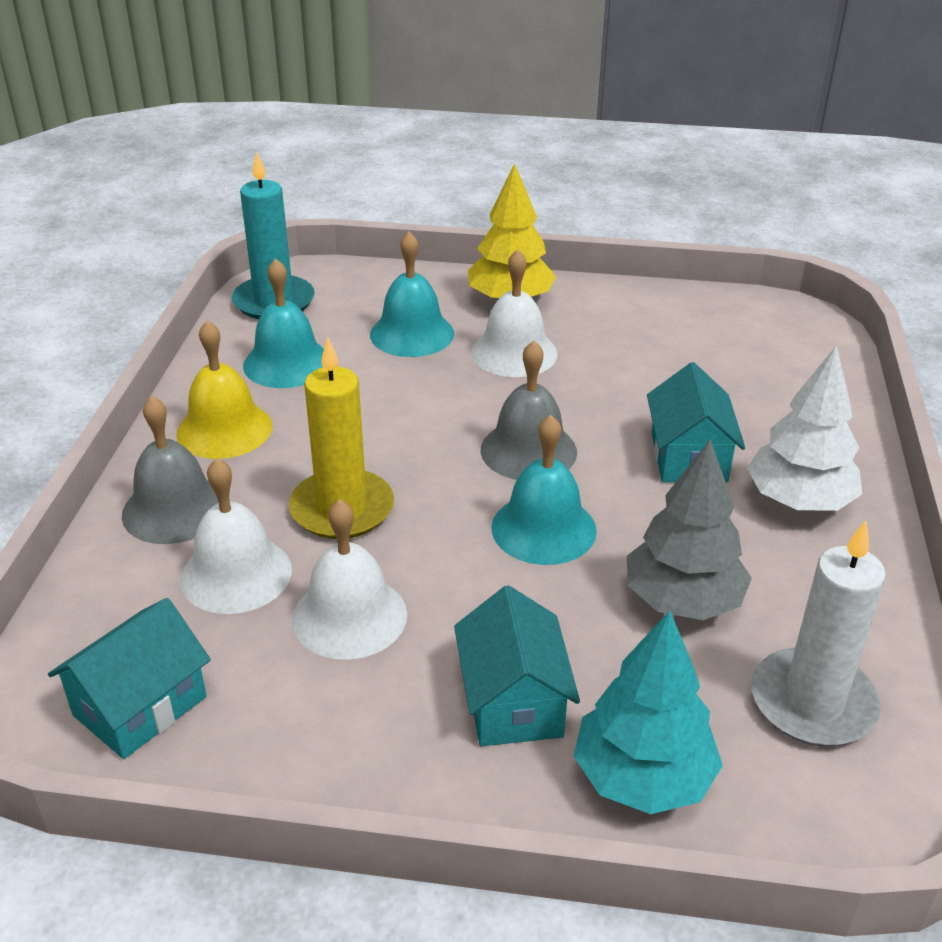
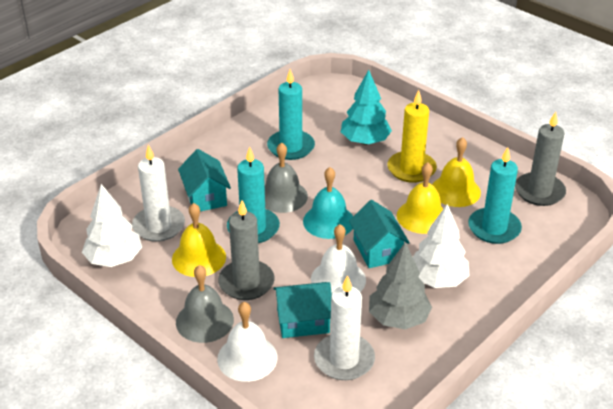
grey candle: none = 0 -> [218,200,274,300] [515,112,566,206] = 2
turquoise bell: [243,258,324,388] [370,232,454,357] [491,415,597,565] = 3 -> [303,167,353,239] = 1
turquoise candle: [232,151,315,319] = 1 -> [227,147,280,243] [267,69,315,160] [468,147,522,244] = 3
white bell: [180,458,292,614] [292,499,407,660] [471,249,558,377] = 3 -> [217,302,278,382] [311,224,366,293] = 2
white candle: [752,521,886,746] = 1 -> [132,145,185,242] [314,275,375,380] = 2
white tree: [747,346,862,511] = 1 -> [82,184,142,267] [413,204,470,288] = 2
yellow bell: [176,320,272,459] = 1 -> [172,203,226,277] [397,162,443,234] [432,137,481,207] = 3
yellow tree: [468,163,556,298] = 1 -> none = 0

